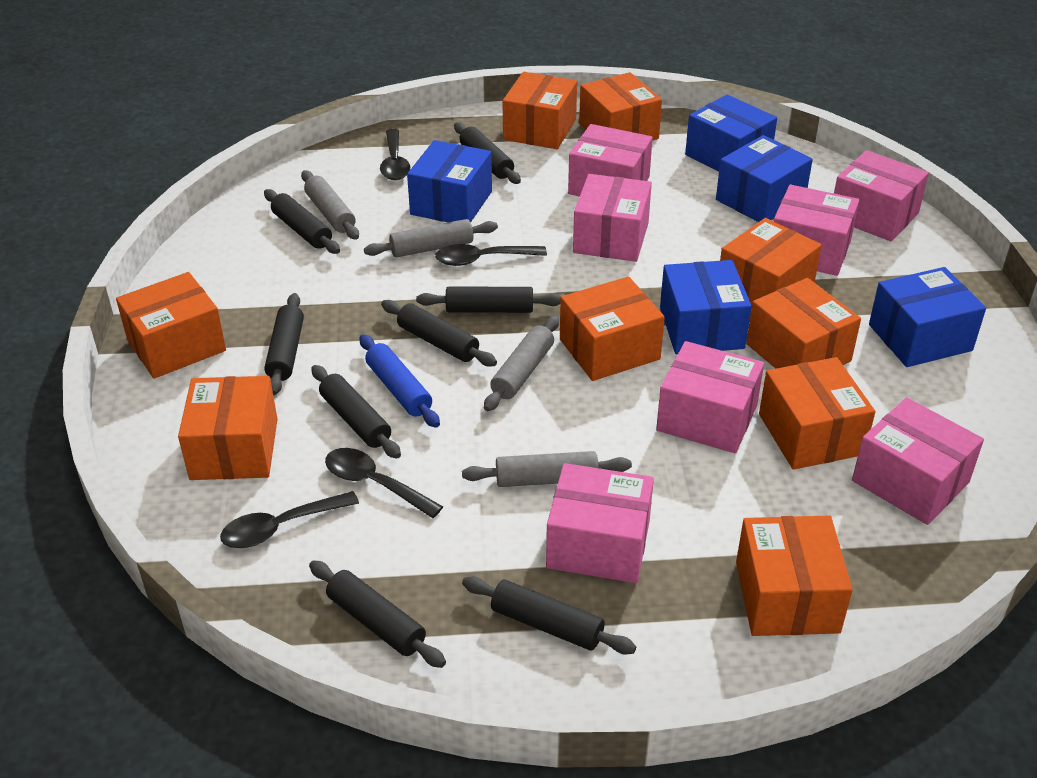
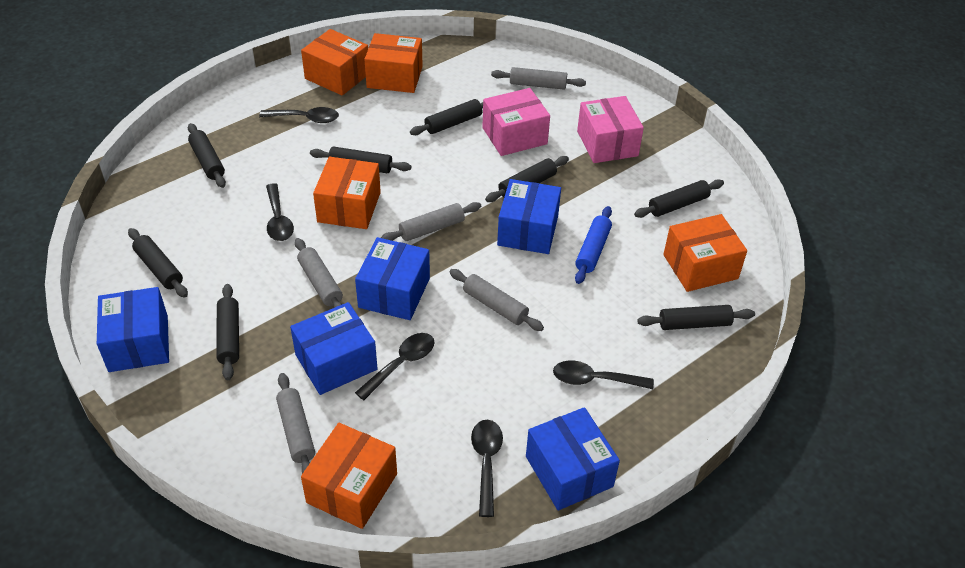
black spoon: [220,491,359,548] [325,448,443,518] [380,129,410,180] [435,244,547,266] = 4 -> [259,107,339,123] [266,183,294,241] [355,333,434,400] [471,420,503,517] [553,360,654,389] = 5
grey rolling pin: [301,170,359,240] [364,219,498,258] [462,451,632,487] [484,316,559,411] = 4 -> [276,373,315,474] [295,238,343,308] [381,202,481,241] [449,269,544,331] [491,67,586,90] = 5
orange box: [116,272,226,379] [178,376,278,480] [503,72,577,149] [560,277,665,381] [579,72,662,141] [720,218,822,309] [736,515,853,636] [746,278,861,369] [759,357,875,470] = 9 -> [301,29,368,96] [301,423,397,529] [313,157,381,229] [364,33,423,93] [663,214,747,292] = 5
pink box: [546,463,654,583] [568,124,653,197] [573,174,652,262] [656,341,764,453] [774,185,859,276] [834,150,929,241] [852,397,984,525] = 7 -> [483,88,550,156] [577,96,644,163] = 2

